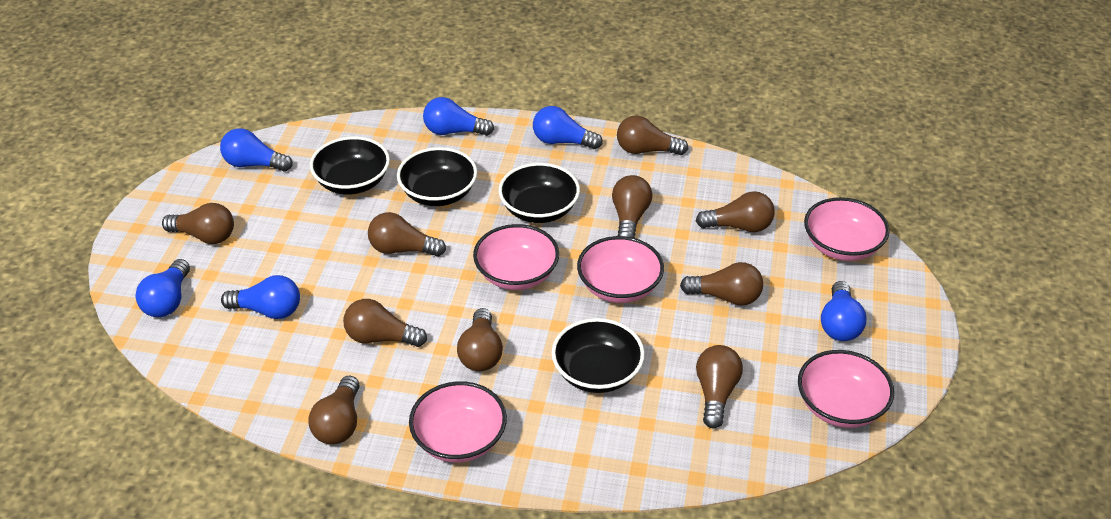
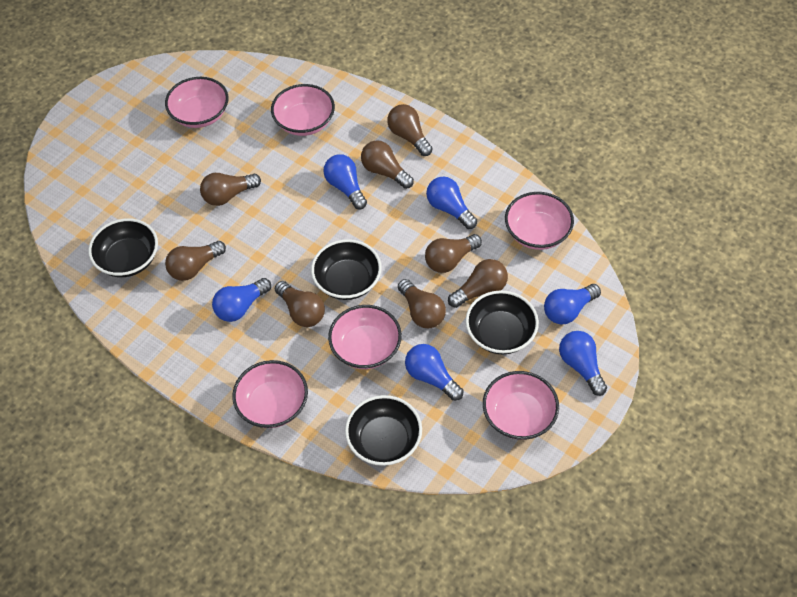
brown light bulb: [162,203,234,244] [308,376,360,445] [343,299,427,347] [368,212,446,257] [457,308,503,371] [612,175,652,238] [617,115,689,155] [680,262,763,306] [696,191,775,232] [696,345,743,428] = 10 -> [165,241,226,281] [200,173,261,206] [275,281,325,327] [361,141,414,189] [387,104,433,156] [398,279,446,328] [425,234,482,273] [448,259,508,308] = 8
pink bowl: [409,381,507,462] [473,224,559,290] [577,236,664,303] [798,350,894,428] [804,197,890,261] = 5 -> [165,77,228,128] [232,360,308,428] [271,84,335,136] [328,305,402,369] [483,371,559,440] [505,192,574,250] = 6

